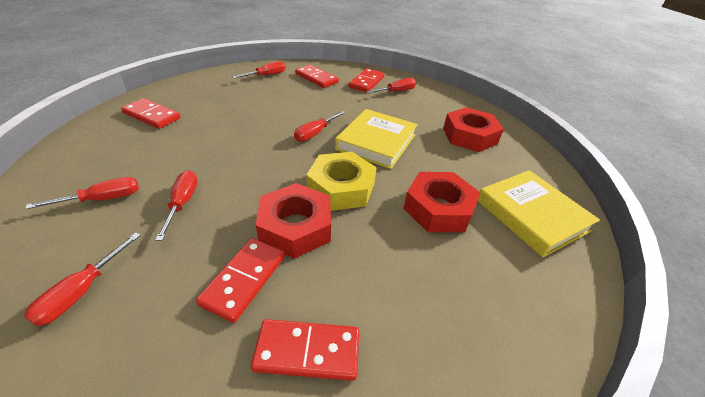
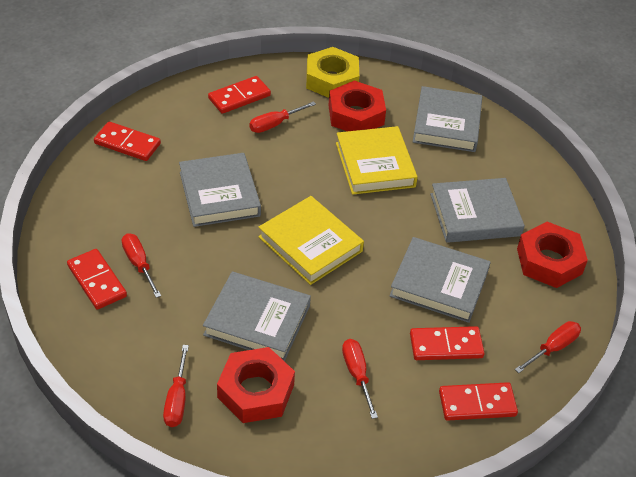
grey book: none = 0 -> [179,153,261,227] [203,271,311,361] [389,237,491,323] [413,86,482,152] [430,178,525,243] = 5
red screwdriver: [24,232,141,326] [25,177,139,209] [155,171,198,241] [233,61,286,78] [294,111,345,142] [367,78,416,93] = 6 -> [122,233,161,298] [163,345,189,427] [249,101,316,133] [342,339,378,419] [515,321,581,373] = 5

